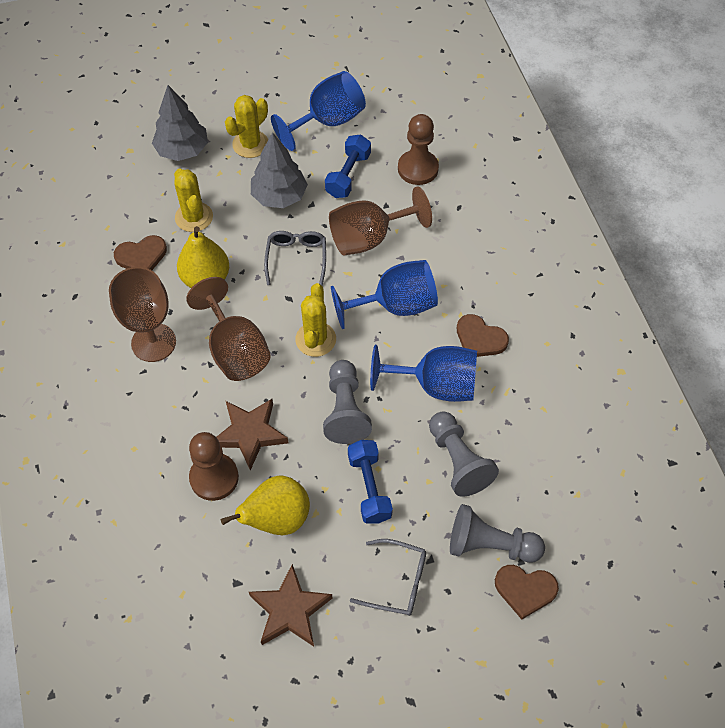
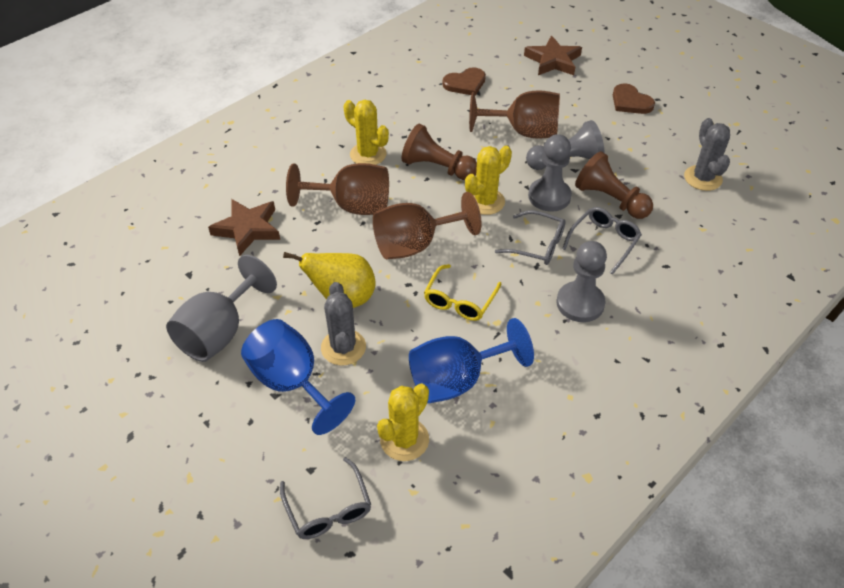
blue dumbbell: [325,134,371,198] [348,440,393,524] = 2 -> none = 0
blue goblet: [271,71,366,151] [331,260,438,329] [370,345,477,402] = 3 -> [241,319,355,435] [409,318,534,403] = 2
brown heart: [114,235,167,270] [457,314,509,357] [495,565,559,619] = 3 -> [442,67,486,96] [613,83,655,114] = 2
grey cactus: none = 0 -> [321,282,366,365] [684,118,730,191] = 2
grey glasses: [264,231,326,286] [350,539,426,616] = 2 -> [280,457,371,539] [495,210,566,265] [562,207,642,275] = 3
grey goblet: none = 0 -> [166,255,277,362] = 1
grey tree: [152,85,208,161] [251,132,308,208] = 2 -> none = 0
yellow glasses: none = 0 -> [424,264,501,321] = 1
yellow pear: [177,226,229,288] [221,475,310,535] = 2 -> [283,252,376,308] = 1

